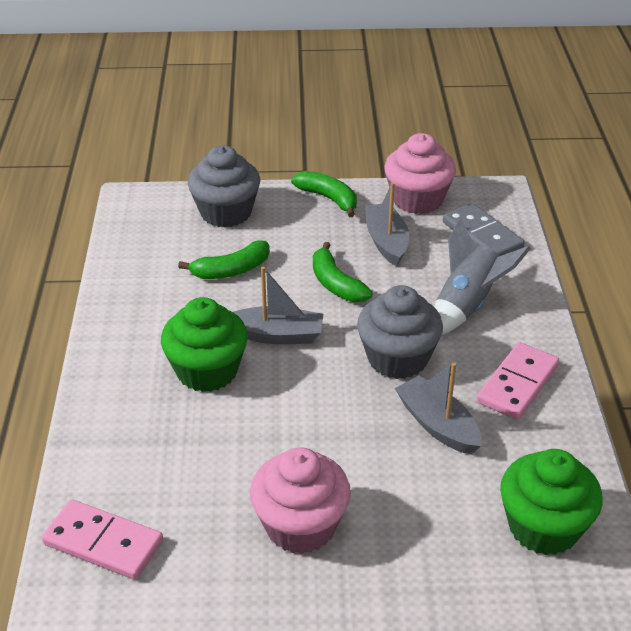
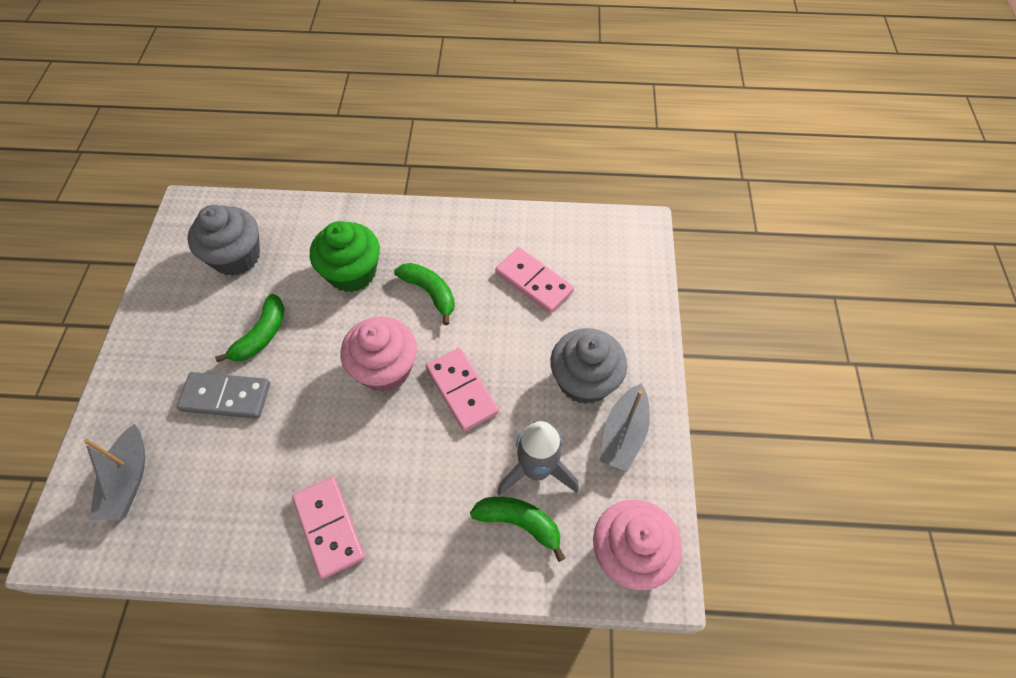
green cupcake: [161,297,248,392] [500,449,603,555] = 2 -> [310,221,380,292] = 1
grey boat: [233,267,323,344] [365,182,409,266] [395,363,481,455] = 3 -> [84,424,145,520] [600,384,650,472] = 2
pink domino: [42,499,163,580] [476,342,560,420] = 2 -> [292,477,365,579] [426,348,499,431] [495,247,574,313] = 3

